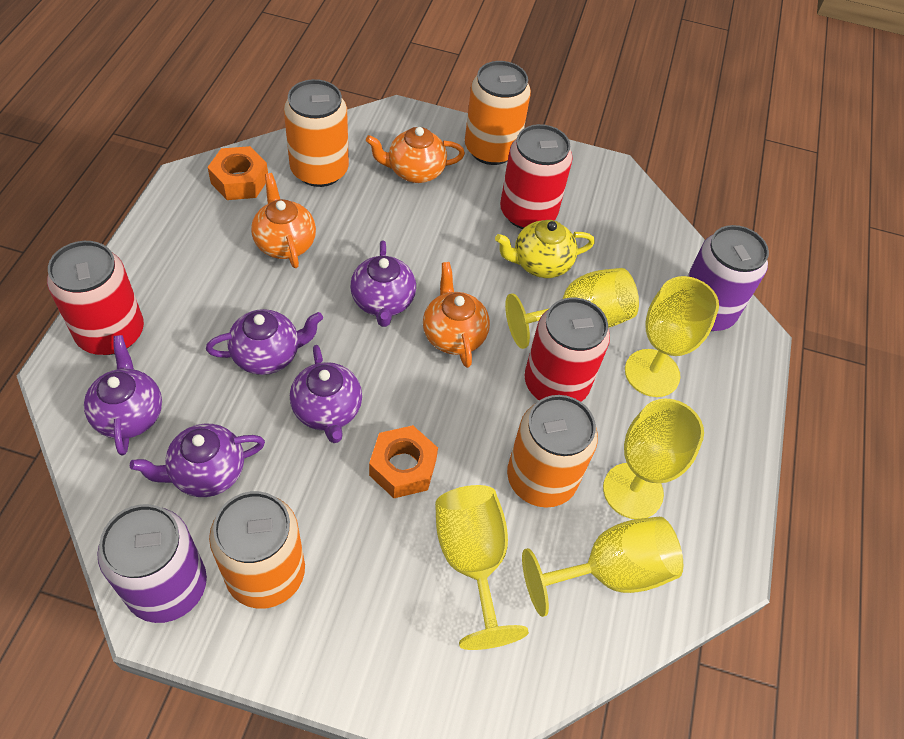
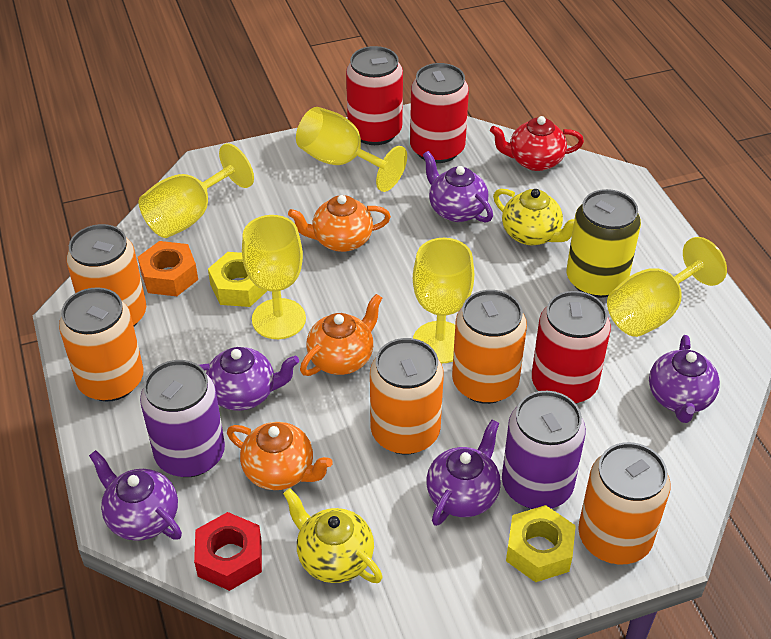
orange can: [209,491,305,609] [284,79,349,187] [465,61,531,165] [507,395,598,508] = 4 -> [59,287,144,402] [66,224,146,326] [370,338,444,454] [452,290,527,404] [578,442,671,564] = 5
orange nut: [208,146,268,200] [369,425,438,498] = 2 -> [138,241,198,296] = 1
red nut: none = 0 -> [194,512,262,591] = 1
red teapot: none = 0 -> [490,116,584,171] = 1
yellow can: none = 0 -> [567,189,641,298] = 1
yellow nut: none = 0 -> [208,252,267,307] [506,505,576,582] = 2
yellow teapot: [495,220,595,278] = 1 -> [283,488,382,583] [493,189,574,245] = 2

